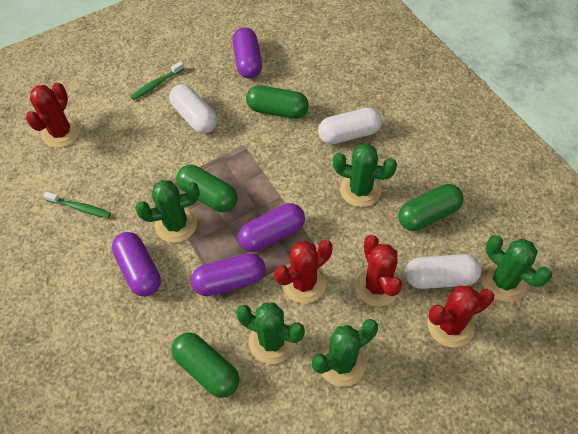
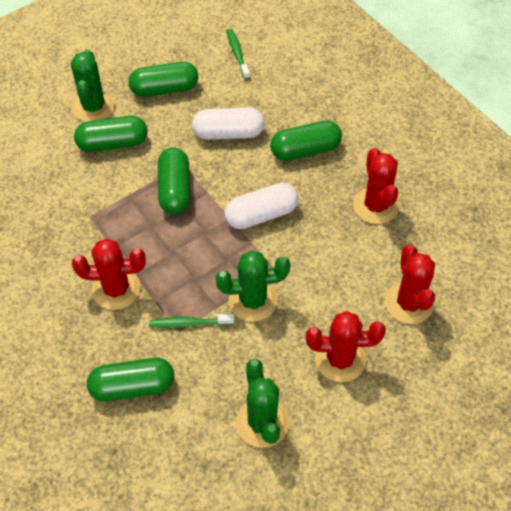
green cactus: [135,180,200,243] [236,303,305,364] [312,319,378,387] [333,144,397,207] [481,235,552,302] = 5 -> [71,50,115,122] [216,251,291,322] [236,359,289,448] = 3
green capsule: [171,332,239,398] [176,165,237,212] [246,85,309,119] [398,184,464,231] = 4 -> [74,116,148,152] [87,358,174,402] [129,62,198,97] [158,147,191,215] [270,121,342,161] = 5
purple capsule: [112,232,161,297] [191,253,266,296] [233,27,262,79] [238,203,305,252] = 4 -> none = 0
white capsule: [169,84,217,134] [318,108,382,144] [405,254,482,289] = 3 -> [192,107,265,140] [225,183,298,229] = 2

